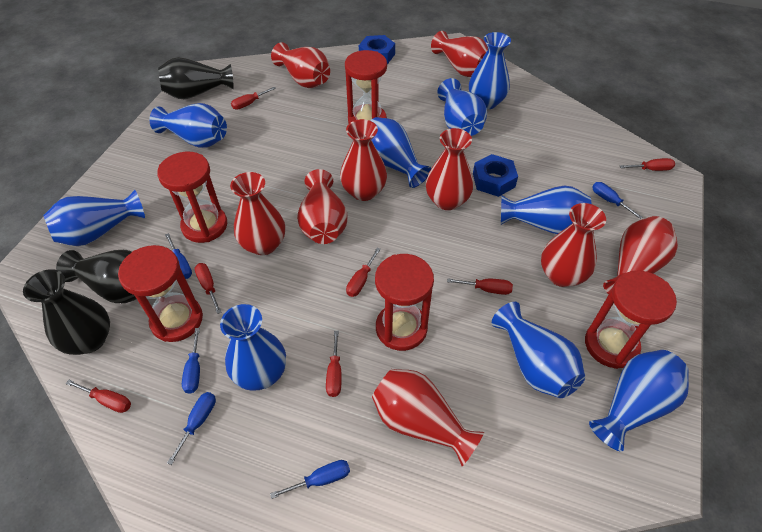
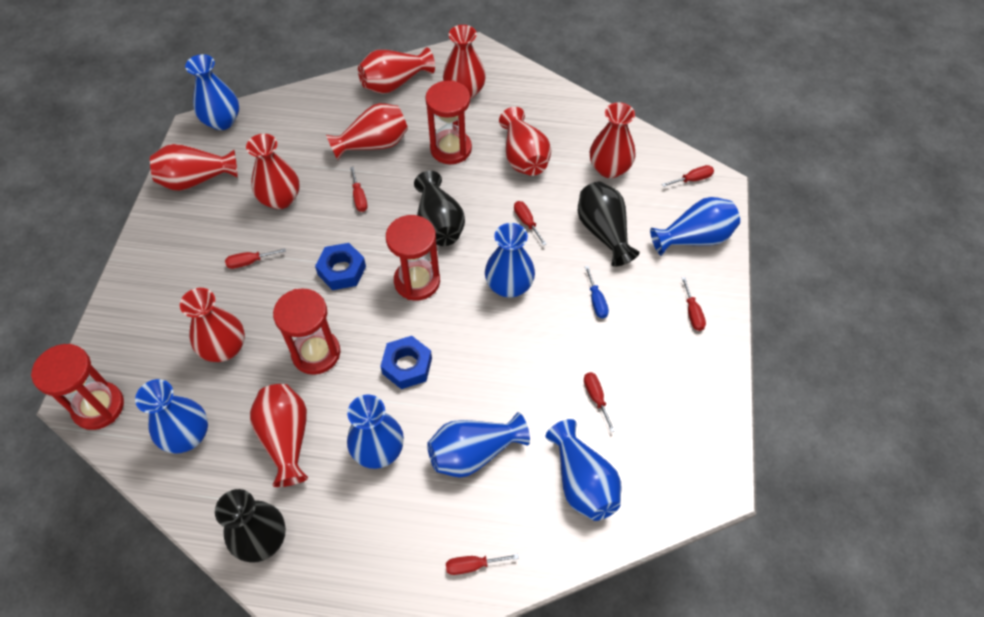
blue screwdriver: [165,233,192,279] [167,392,216,465] [182,328,200,394] [270,460,350,499] [592,182,643,219] = 5 -> [585,266,609,318] = 1
blue vase: [43,190,145,246] [149,103,227,148] [220,304,286,391] [370,117,431,188] [437,78,487,136] [469,32,511,109] [492,302,585,398] [501,185,592,234] [589,350,689,452] = 9 -> [135,379,208,454] [185,54,239,130] [347,395,404,469] [427,412,530,478] [485,223,535,298] [546,419,621,521] [650,197,740,256] = 7
red hourglass: [118,245,203,342] [157,152,227,243] [345,50,387,123] [375,254,434,351] [585,270,677,369] = 5 -> [31,344,124,430] [273,288,340,375] [386,215,440,301] [425,81,472,164] = 4

